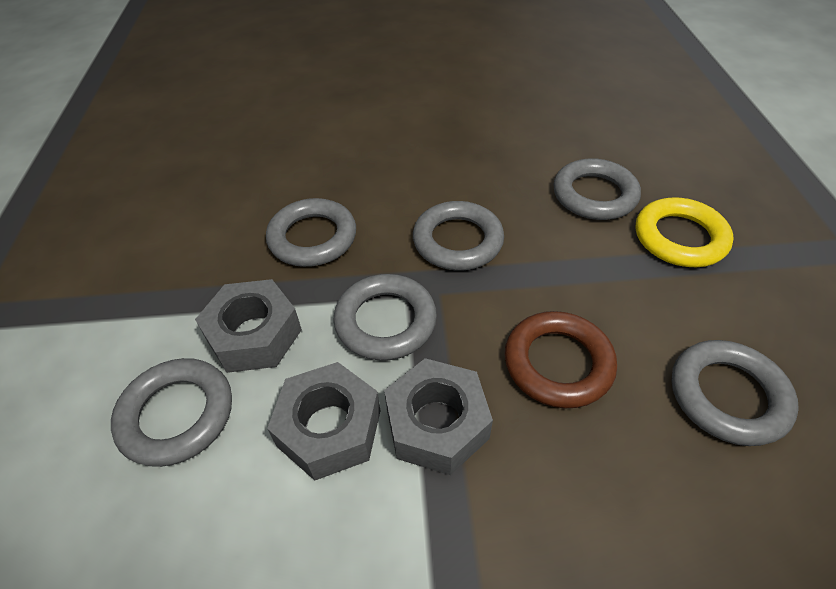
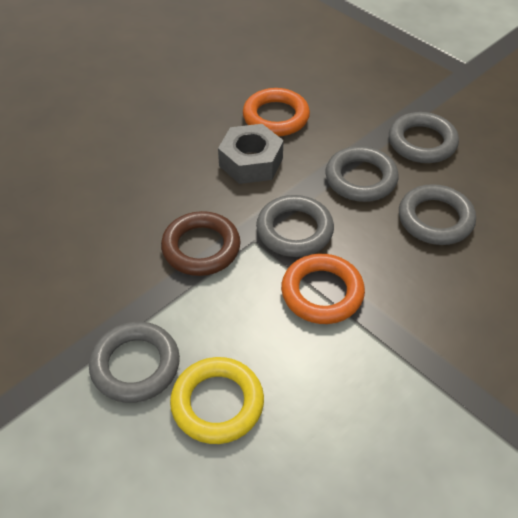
grey nut: [195,279,302,373] [267,362,381,480] [384,358,493,475] = 3 -> [218,124,284,184] = 1
grey ring: [111,358,232,467] [266,198,356,267] [333,274,437,361] [413,201,504,271] [553,158,641,220] [671,340,799,446] = 6 -> [89,322,180,403] [256,195,334,257] [325,146,399,202] [389,112,459,163] [399,184,476,245] = 5
orange ring: none = 0 -> [243,88,310,136] [281,254,365,324] = 2

